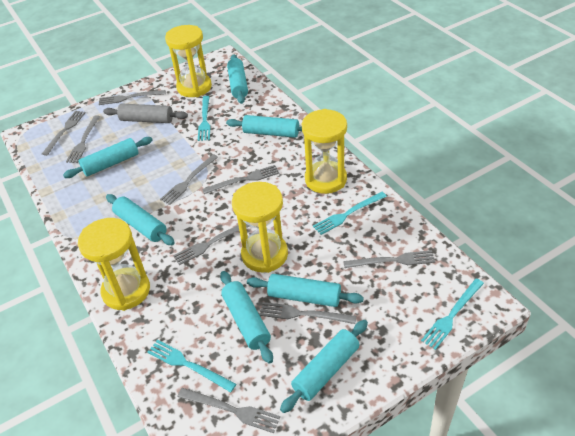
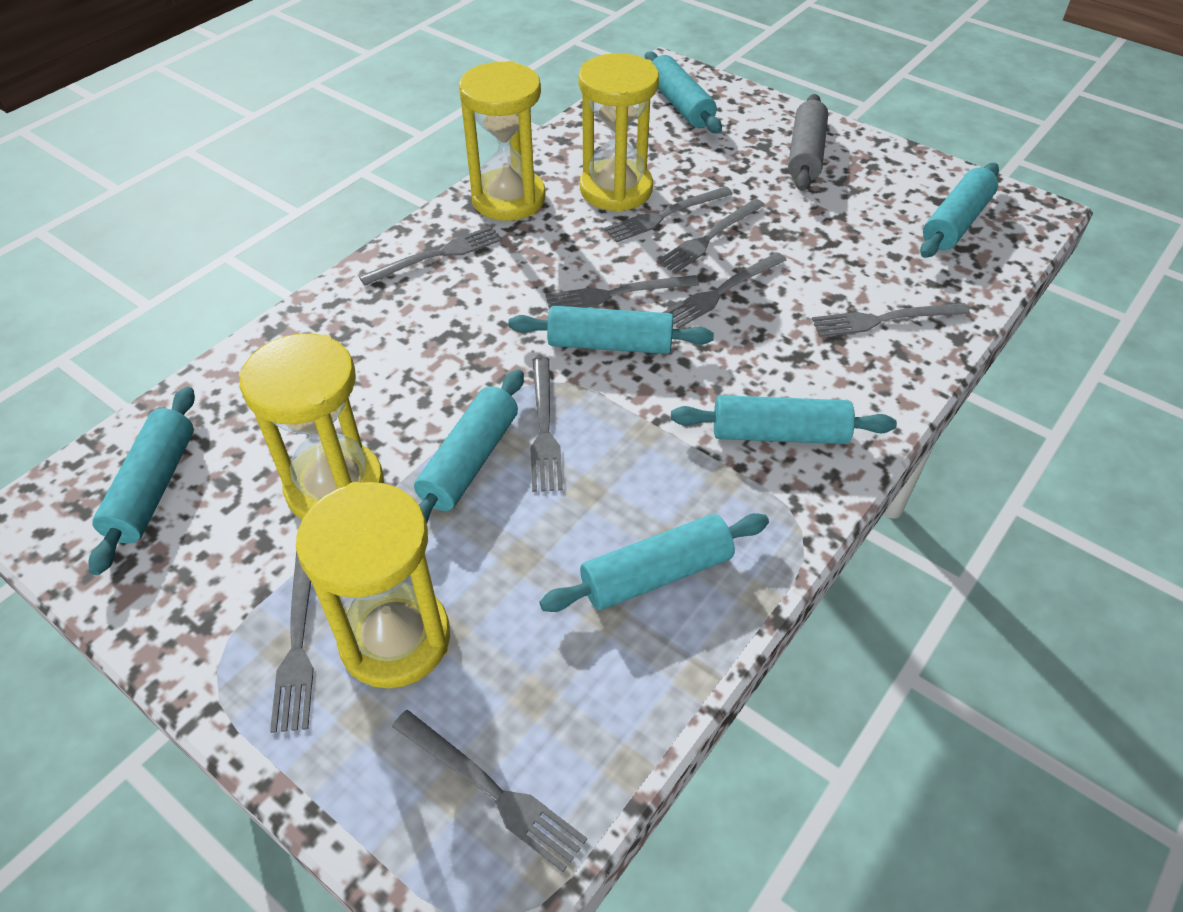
turquoise fork: [147,340,236,392] [198,96,211,141] [313,192,387,235] [421,278,484,350] = 4 -> none = 0

